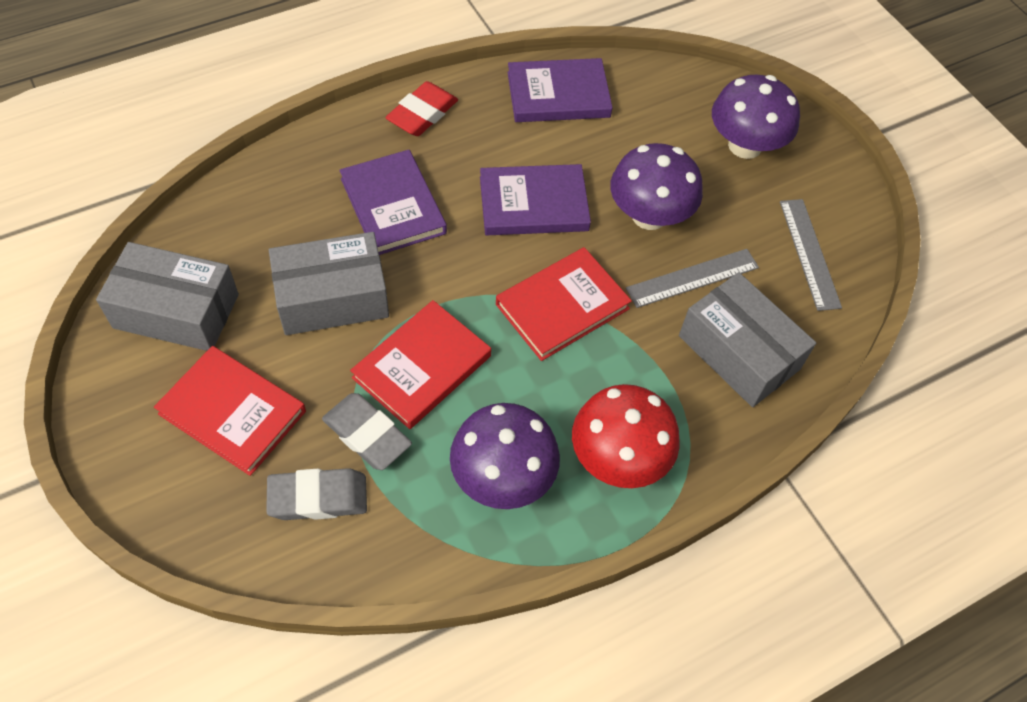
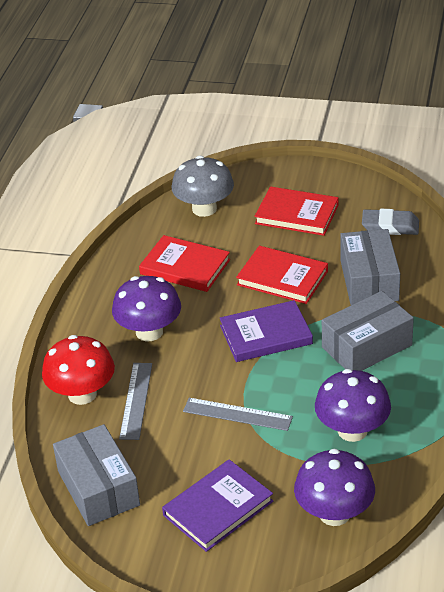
grey eraser: [266,468,367,520] [322,393,412,470] = 2 -> [362,209,419,235] = 1
grey mushroom: none = 0 -> [172,156,234,217] = 1
purple book: [339,150,447,255] [480,164,591,235] [507,58,613,122] = 3 -> [162,459,273,552] [220,300,313,362] = 2
red eraser: [386,81,458,136] = 1 -> none = 0

